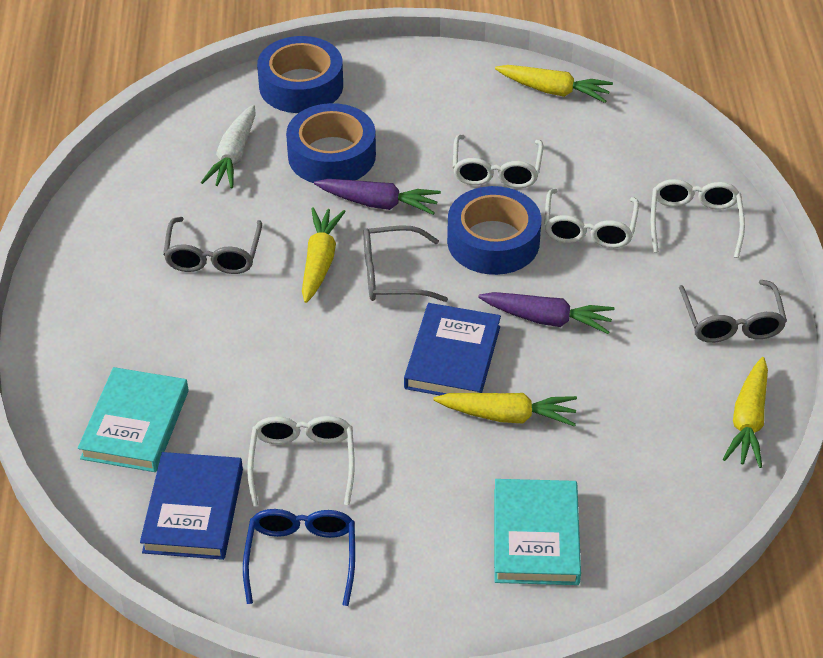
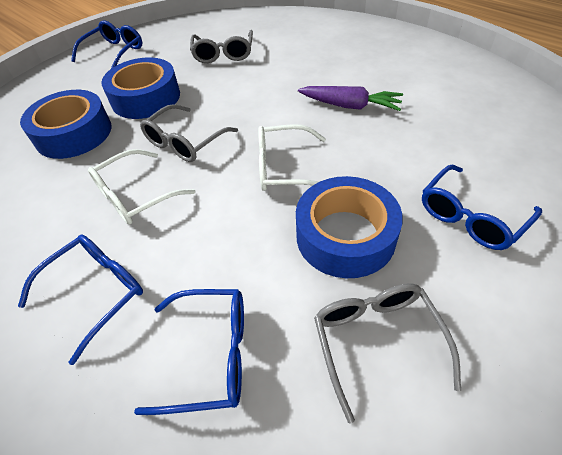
blue book: [140,452,243,560] [404,303,501,395] = 2 -> none = 0
blue glasses: [243,509,355,606] = 1 -> [18,235,143,365] [71,21,142,69] [134,289,244,415] [422,165,542,250] = 4
purple carrot: [314,179,441,215] [478,292,615,334] = 2 -> [298,86,403,111] = 1
turquoise book: [78,367,189,472] [494,479,581,585] = 2 -> none = 0
white carrot: [200,105,256,188] = 1 -> none = 0
white glasses: [247,416,355,506] [453,135,543,188] [544,189,639,248] [651,179,745,258] = 4 -> [88,149,196,224] [258,124,326,191] = 2
yellow carrot: [302,207,346,303] [433,393,577,427] [495,65,613,103] [723,357,768,468] = 4 -> none = 0

